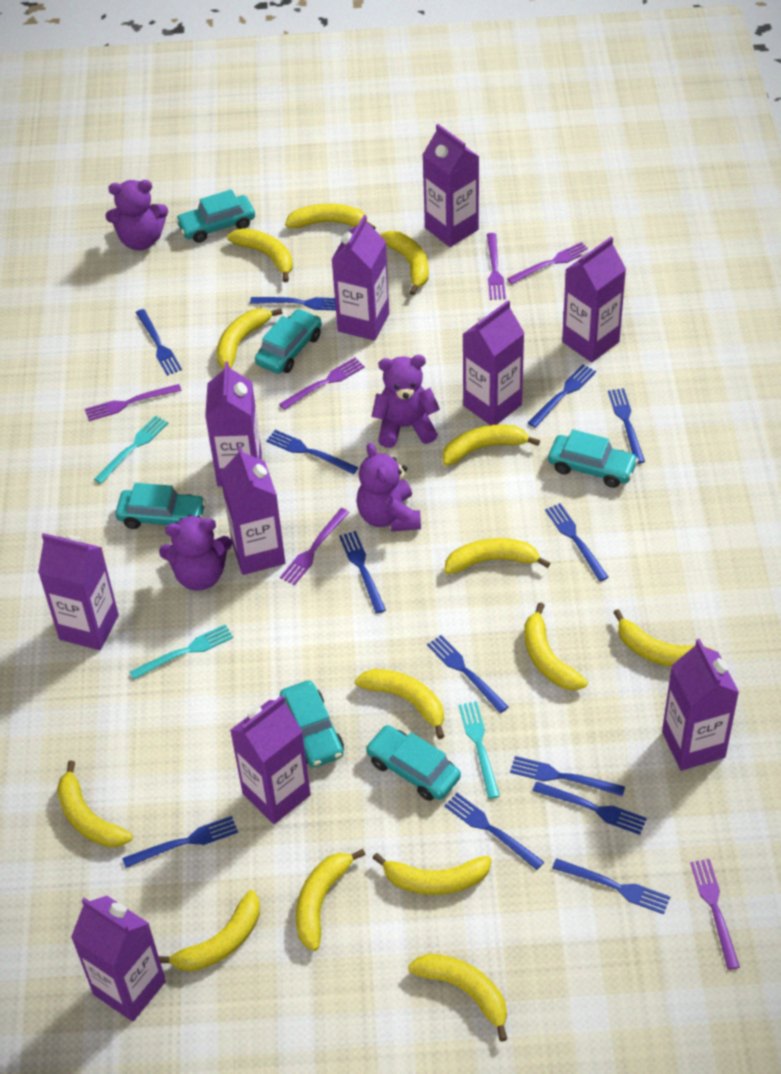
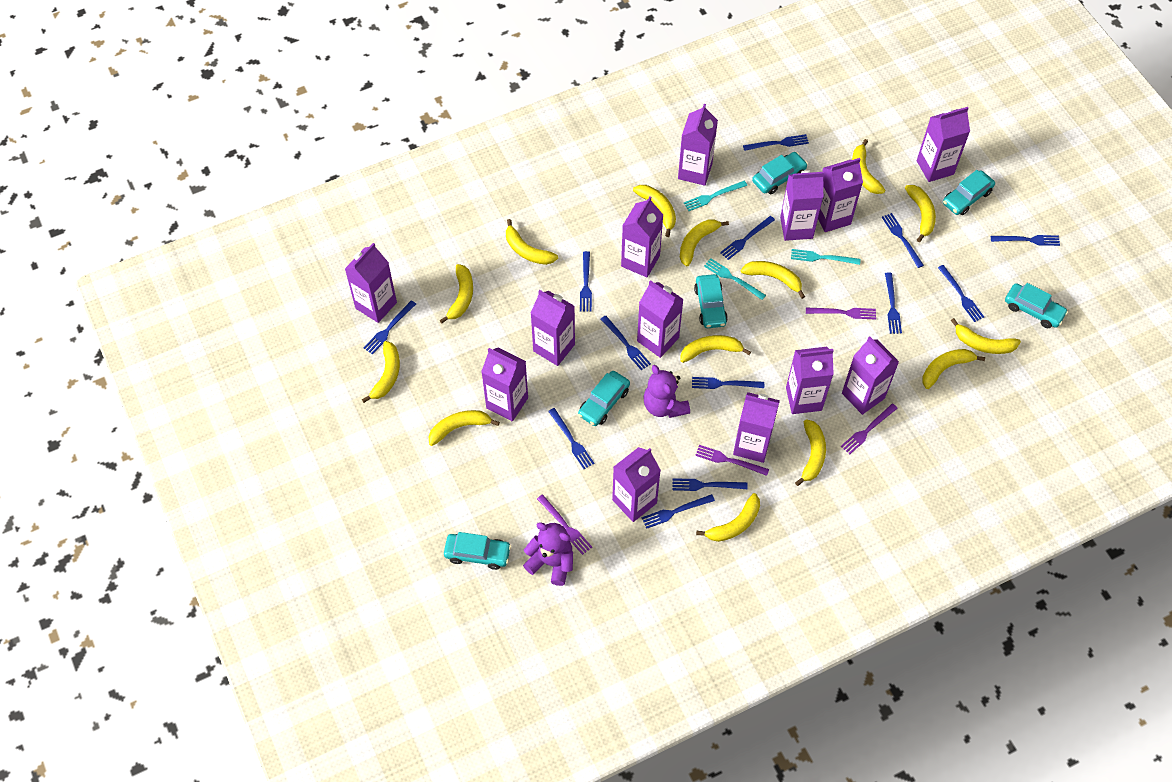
purple carton: [38,533,119,650] [71,896,166,1021] [205,361,262,486] [220,446,285,575] [230,695,311,824] [331,215,389,341] [423,124,479,247] [462,300,524,425] [562,237,626,362] [662,639,739,771] = 10 -> [345,243,397,323] [481,348,528,422] [531,290,575,366] [612,447,661,522] [621,196,663,277] [637,280,684,358] [678,104,718,186] [733,392,780,463] [780,170,824,241] [786,347,834,414] [818,158,863,232] [842,336,899,415] [917,107,970,182] = 13
purple fork: [85,384,182,421] [279,357,365,410] [280,508,350,586] [487,233,506,300] [507,242,588,284] [690,859,740,970] = 6 -> [537,494,592,555] [695,445,769,476] [806,308,876,319] [841,404,898,455] = 4
purple teddy bear: [106,180,168,250] [159,515,232,591] [356,443,421,531] [371,355,440,448] = 4 -> [523,522,573,586] [643,365,690,418] = 2

